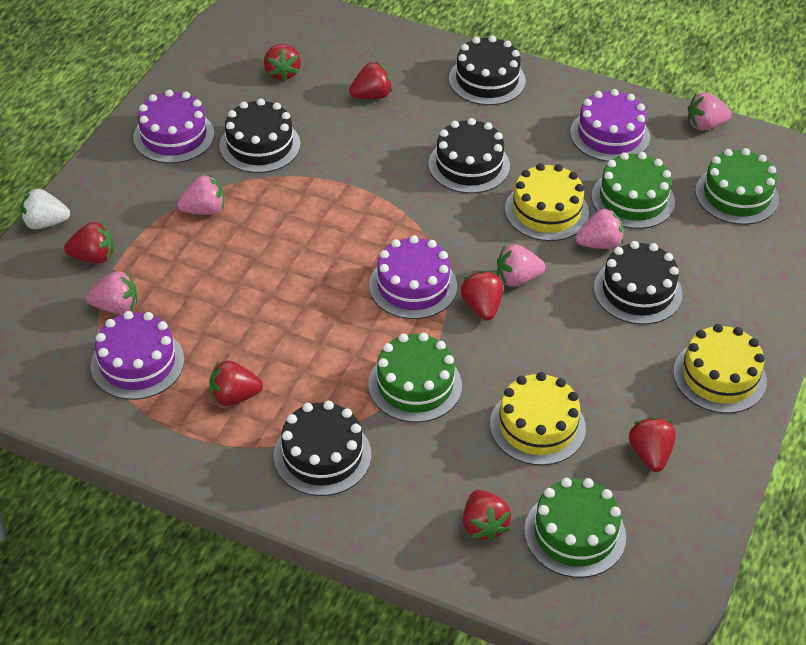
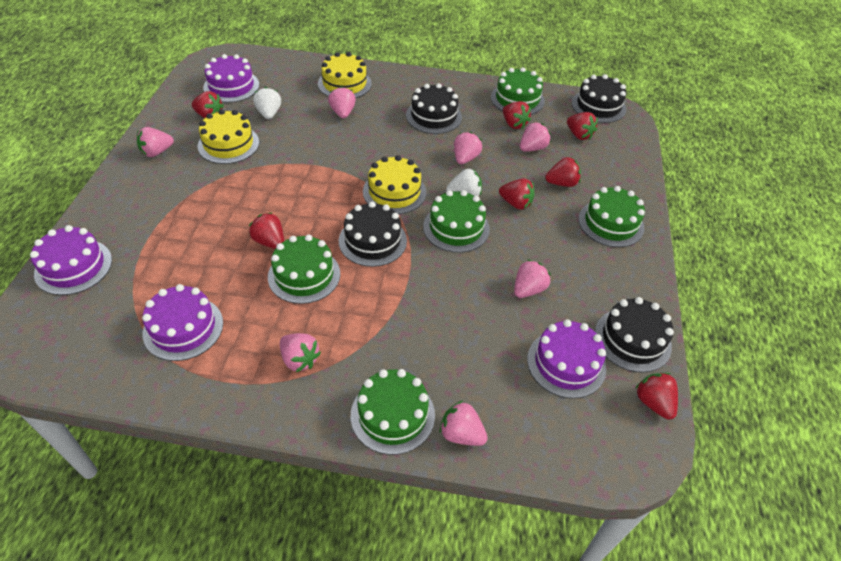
black cake: [219,98,301,173] [274,401,371,496] [428,118,510,194] [449,36,526,105] [594,241,682,325] = 5 -> [339,202,407,267] [406,83,462,134] [572,74,626,123] [595,297,674,373] = 4
green cake: [368,333,462,422] [524,478,626,578] [592,152,675,229] [695,148,779,225] = 4 -> [268,235,340,304] [351,369,435,455] [423,190,490,253] [491,67,545,115] [578,186,645,247] = 5
pink strawberry: [86,271,137,314] [177,174,224,215] [497,244,545,286] [576,208,624,249] [688,92,732,131] = 5 -> [137,127,174,157] [280,333,321,372] [328,86,356,118] [439,400,488,446] [454,132,482,164] [514,259,551,298] [520,122,551,152] = 7
white strawberry: [20,189,70,229] = 1 -> [253,87,281,119] [446,169,482,196] = 2

